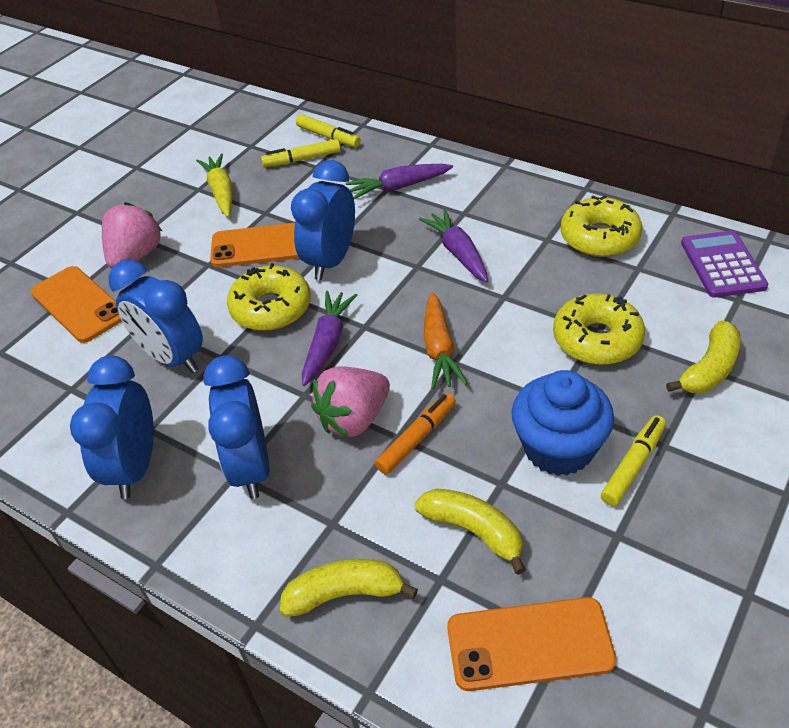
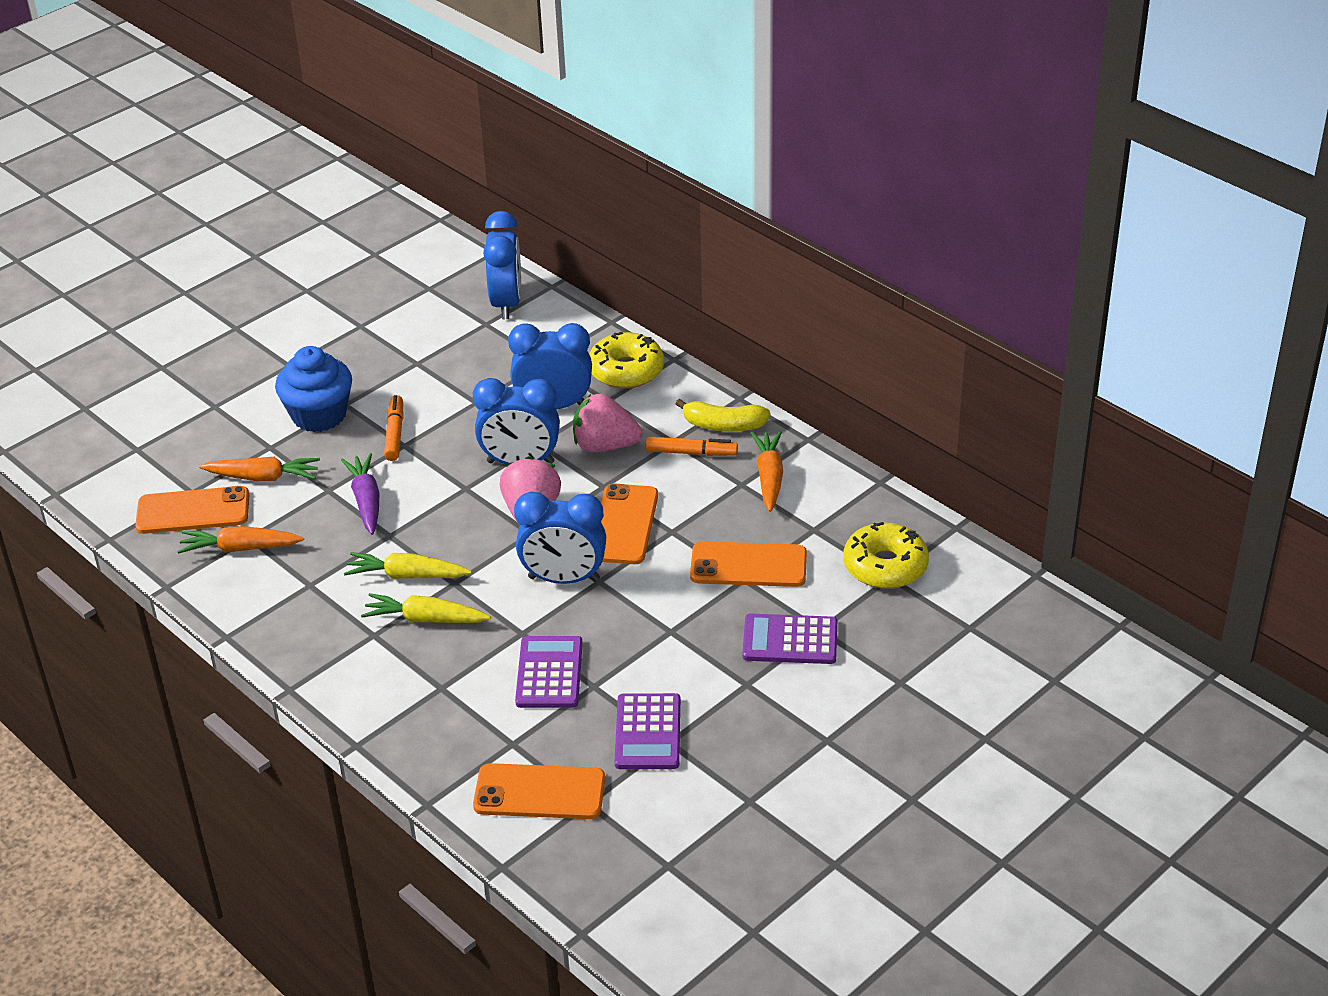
orange carrot: [424,292,468,389] = 1 -> [177,526,304,554] [199,457,320,481] [751,431,783,512] = 3
orange marker: [375,393,456,475] = 1 -> [384,395,404,461] [646,437,738,456] = 2
orange phone: [31,266,122,343] [210,223,299,267] [447,597,616,691] = 3 -> [135,486,249,534] [473,763,605,819] [601,483,658,564] [690,541,807,587] = 4
purple calculator: [681,230,768,298] = 1 -> [515,636,583,708] [614,693,681,769] [743,614,837,664] = 3
purple carrot: [302,291,357,386] [346,164,453,199] [419,209,488,282] = 3 -> [341,453,379,535] = 1
yellow banana: [280,559,418,617] [415,488,526,575] [666,321,741,393] = 3 -> [676,399,770,431] = 1
yellow carrot: [196,154,233,217] = 1 -> [344,552,472,579] [361,593,491,623] = 2
yellow donut: [227,263,311,331] [553,293,645,365] [560,195,642,257] = 3 -> [589,332,664,389] [844,522,929,589] = 2
yellow marker: [261,139,341,167] [296,114,361,147] [601,415,666,506] = 3 -> none = 0

